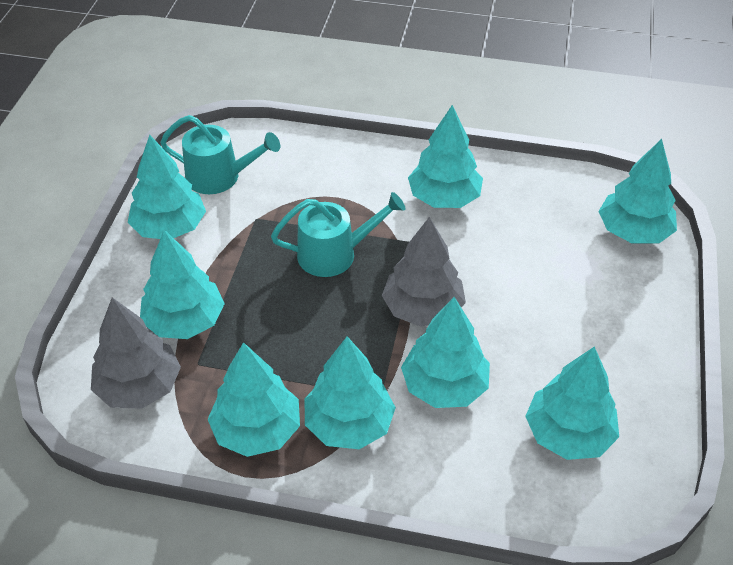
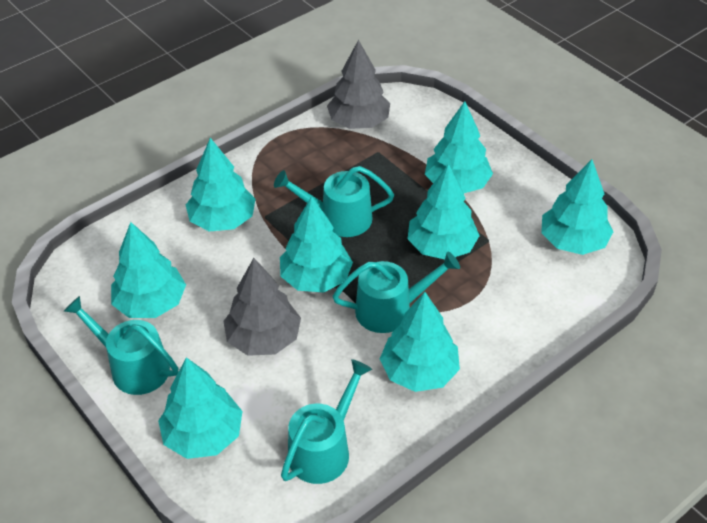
turquoise watering can: [160,115,280,194] [271,192,406,277] = 2 -> [64,296,178,395] [274,166,394,237] [281,359,372,484] [333,252,460,333] = 4

